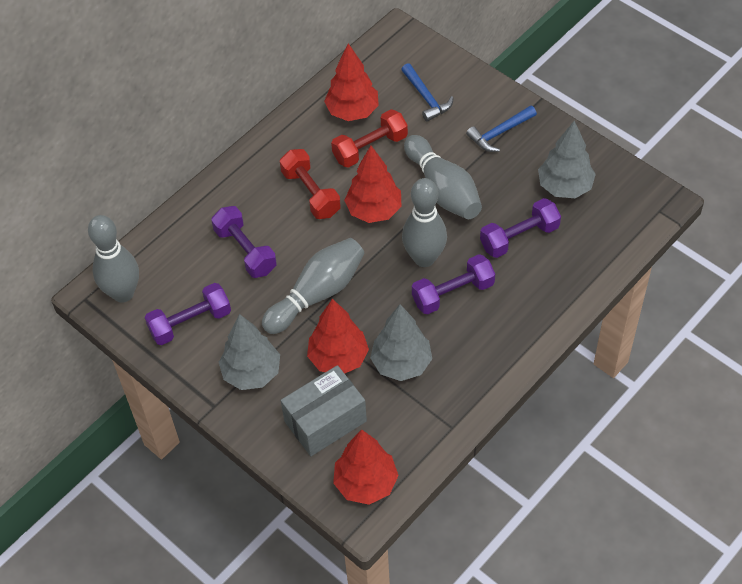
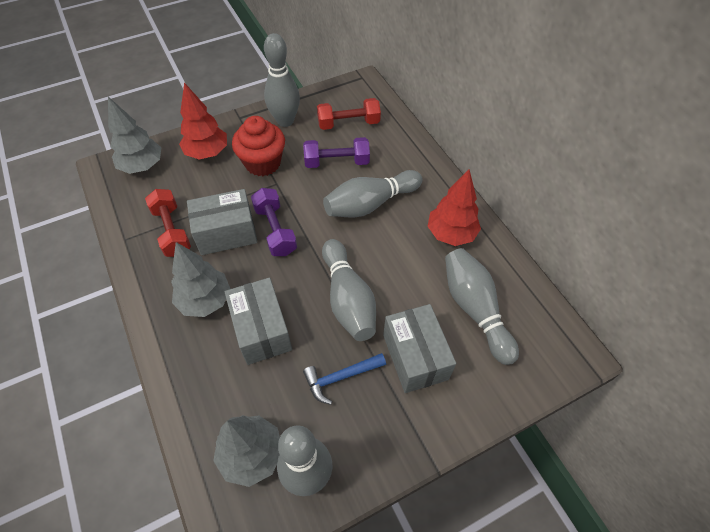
blue hammer: [401,63,454,122] [466,105,537,152] = 2 -> [303,353,386,405] = 1
grey bowling pin: [88,215,139,303] [262,238,364,334] [402,178,447,267] [404,135,482,219] = 4 -> [264,33,300,127] [277,425,332,496] [322,239,376,341] [323,170,422,218] [445,248,519,365] = 5
grey box: [281,365,367,456] = 1 -> [187,189,257,255] [225,278,292,365] [383,304,456,393] = 3
purple dumbbell: [145,283,231,345] [211,206,277,278] [412,254,495,315] [480,198,561,258] = 4 -> [251,188,297,256] [303,137,370,168] = 2
red cupcake: none = 0 -> [232,116,285,176] = 1
red tree: [307,299,369,374] [324,43,379,121] [333,429,399,505] [344,146,401,223] = 4 -> [179,82,227,159] [428,169,481,246] = 2

